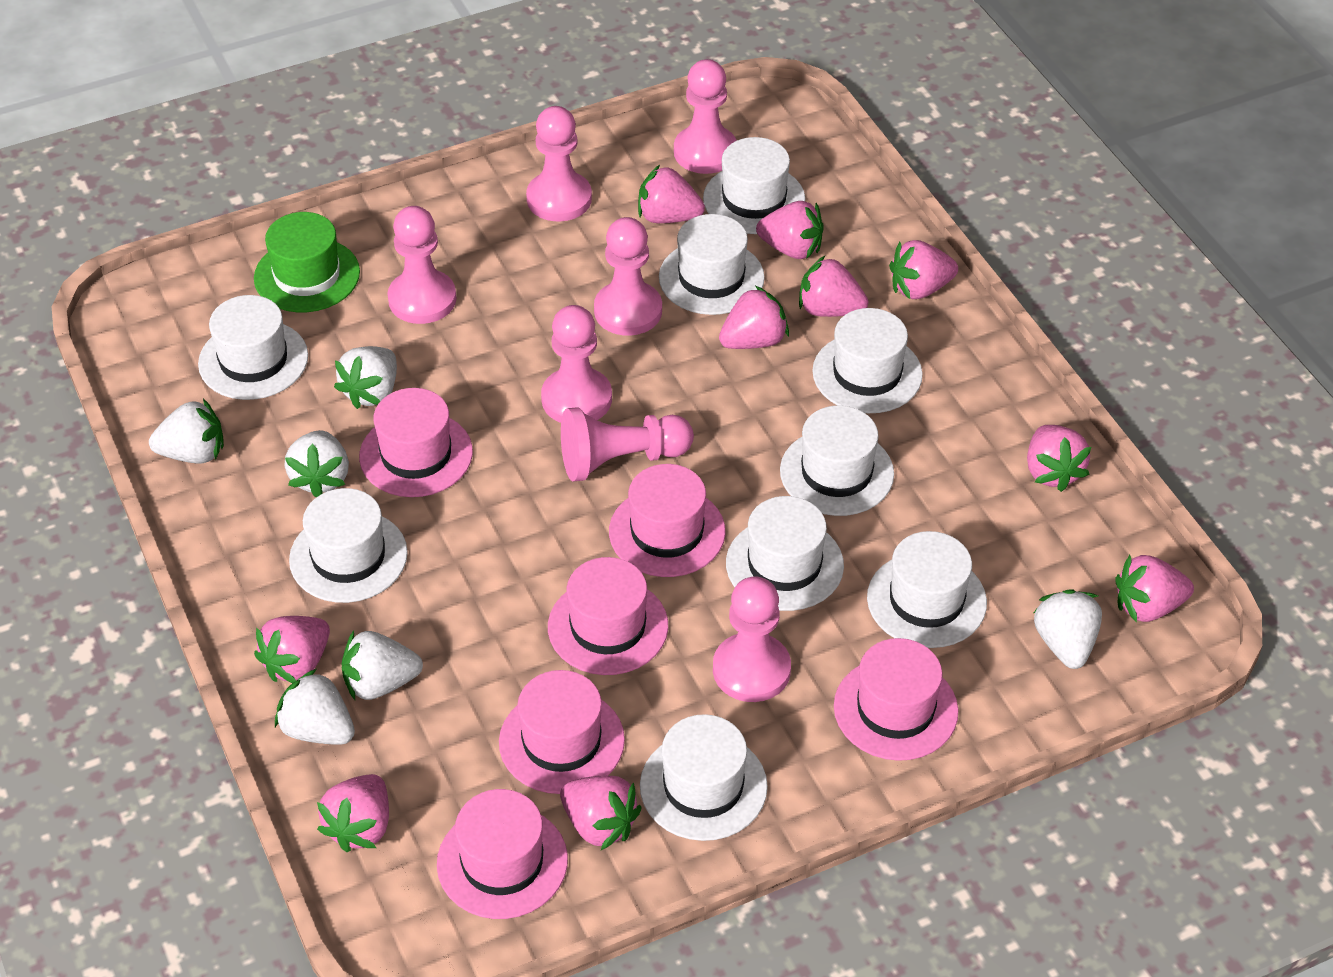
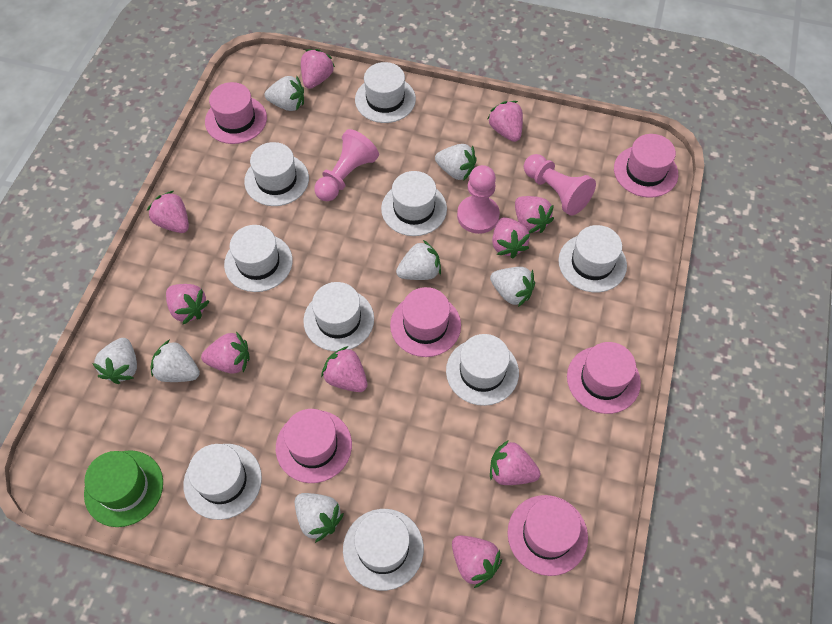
pink pawn: [387,206,456,324] [526,106,592,221] [541,305,612,423] [561,407,694,481] [594,217,662,336] [674,59,737,174] [713,576,791,702] = 7 -> [314,129,379,201] [457,165,500,234] [524,154,596,216] = 3
white strawberry: [149,399,224,464] [275,669,355,745] [284,430,349,497] [334,346,397,409] [342,631,423,700] [1034,589,1102,669] = 6 -> [92,338,137,384] [150,340,200,382] [265,75,304,111] [295,493,344,543] [396,240,441,280] [435,144,477,181] [490,267,535,307] = 7

